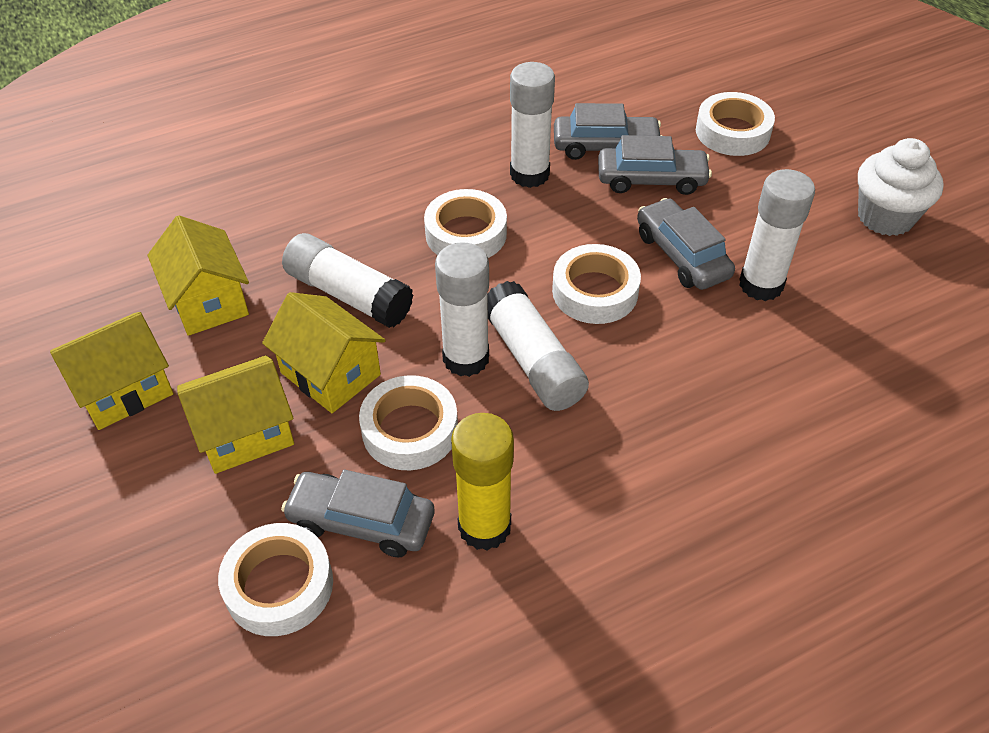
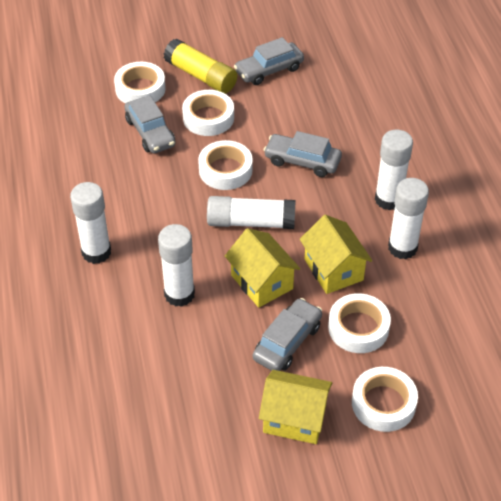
white cupcake: [858,138,944,236] = 1 -> none = 0
yellow house: [50,312,174,430] [147,215,249,336] [177,355,294,474] [262,292,386,413] = 4 -> [225,228,301,308] [259,370,332,444] [300,215,372,294] = 3

